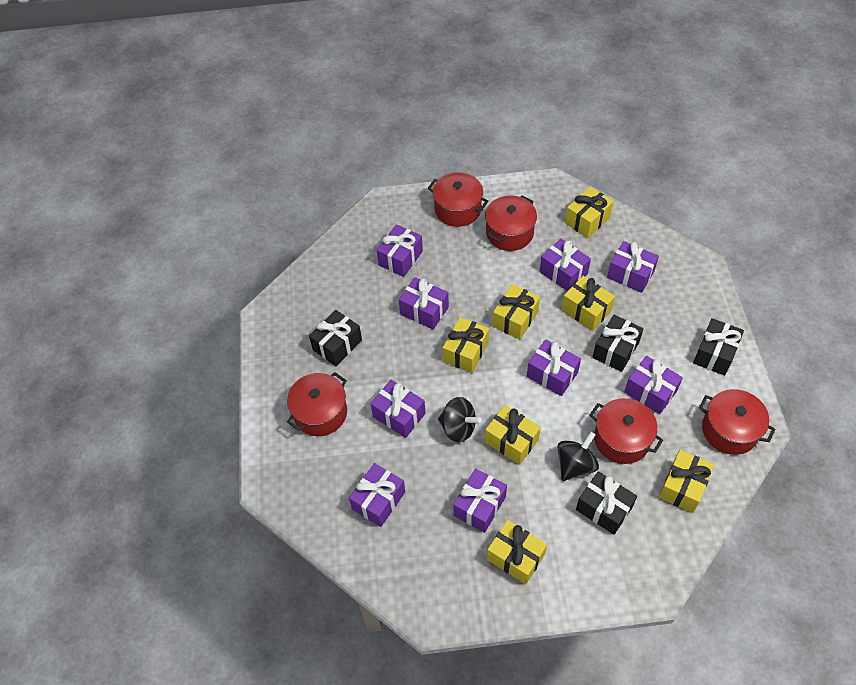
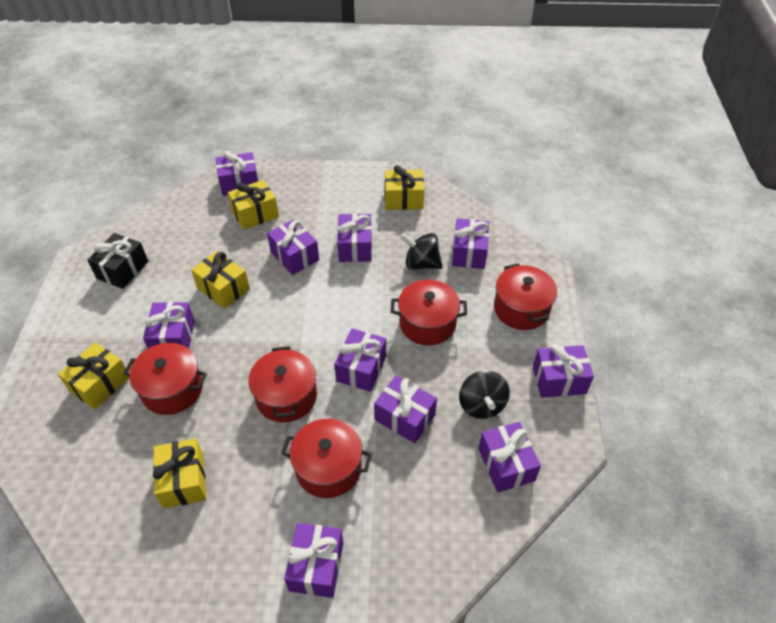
black gift: [309,310,362,366] [576,471,637,535] [592,315,644,372] [693,318,744,375] = 4 -> [87,233,148,289] = 1
purple gift: [349,463,405,527] [371,380,426,438] [377,224,423,277] [399,277,449,330] [453,469,507,533] [527,339,581,396] [540,239,591,291] [607,241,659,293] [624,356,683,414] = 9 -> [143,302,195,348] [216,151,258,196] [267,219,319,275] [284,523,343,598] [334,329,386,392] [337,213,372,262] [374,376,437,443] [452,218,489,269] [478,422,541,493] [533,344,594,398] = 10
yellow gift: [443,317,489,373] [485,405,541,465] [487,520,547,584] [492,284,540,340] [562,276,615,331] [565,187,614,238] [659,450,714,513] = 7 -> [58,342,130,409] [153,438,206,509] [191,251,250,309] [228,180,279,230] [385,165,424,210] = 5

